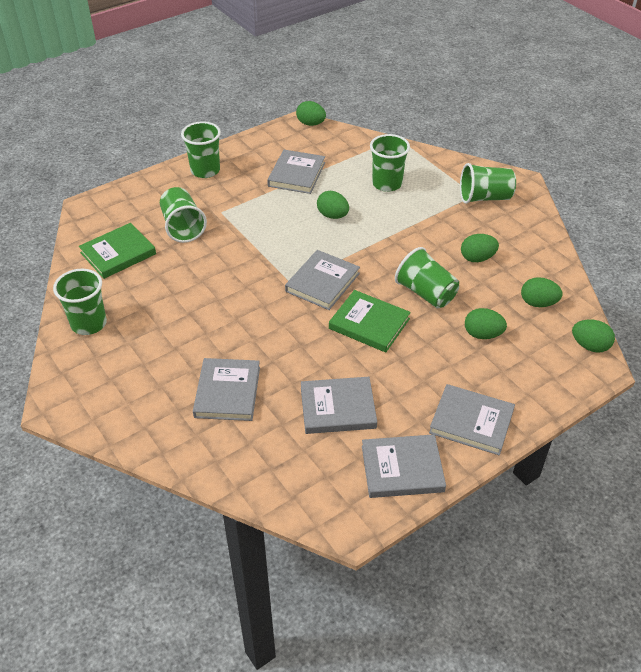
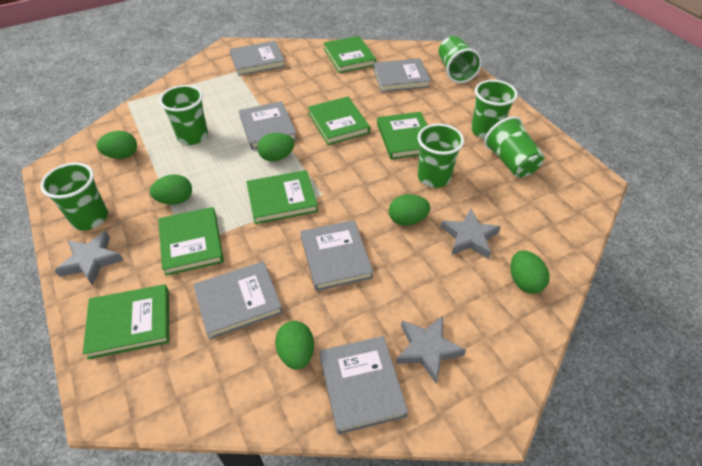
green book: [79,223,156,279] [329,290,411,352] = 2 -> [83,284,169,359] [158,207,224,276] [246,170,318,224] [308,97,370,145] [324,36,376,73] [377,112,427,159] = 6
grey star: none = 0 -> [54,231,123,286] [396,316,466,383] [440,209,501,259] = 3

